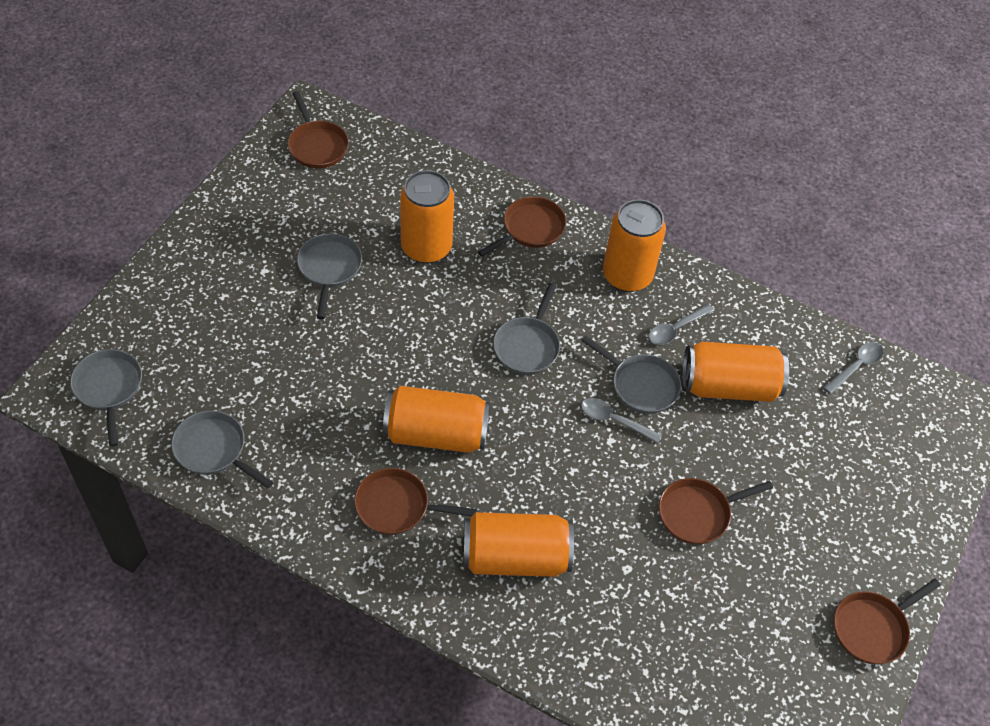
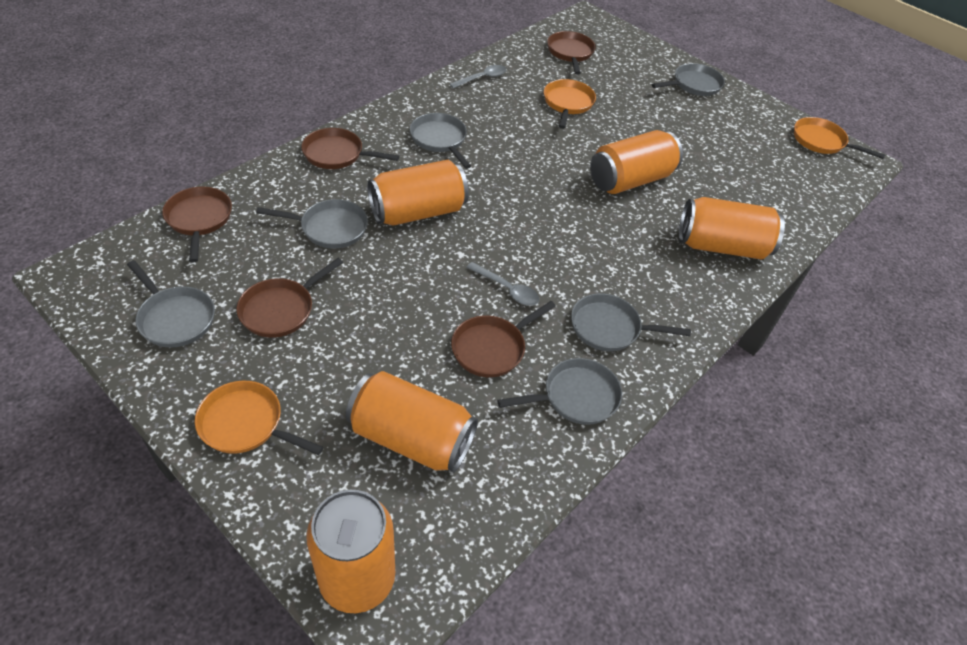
grey pan: [70,349,142,447] [171,410,273,488] [297,233,362,319] [493,283,560,375] [581,335,681,414] = 5 -> [127,260,215,348] [256,199,368,249] [410,113,471,169] [497,358,622,425] [571,293,691,351] [651,63,725,96] = 6
grey spoon: [581,398,662,443] [649,304,714,345] [823,342,884,394] = 3 -> [450,65,506,88] [466,262,539,306] = 2
orange pan: none = 0 -> [195,381,324,455] [544,79,596,129] [794,117,885,159] = 3

